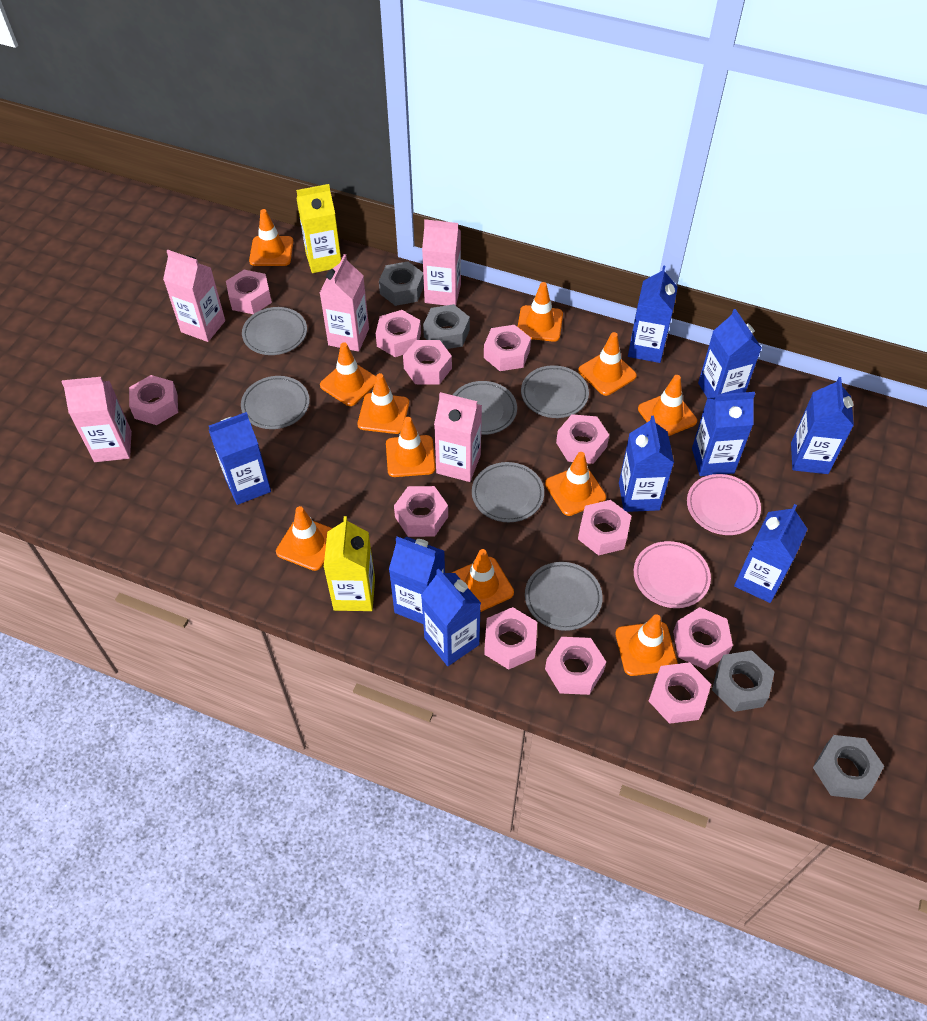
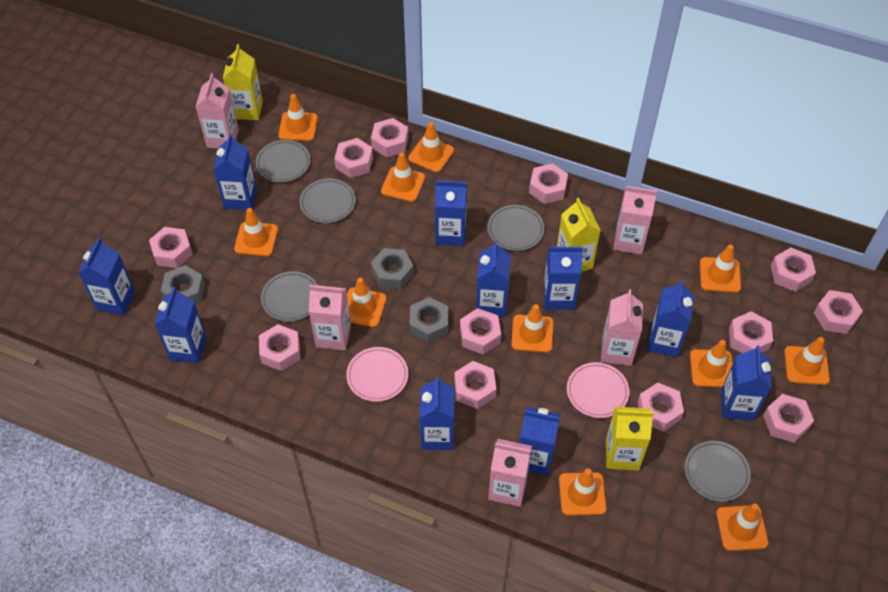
blue carton: [209,412,271,505] [389,537,445,624] [421,569,481,666] [619,416,674,512] [628,265,678,363] [692,392,755,476] [698,309,762,398] [734,504,808,603] [791,377,854,474] = 9 -> [78,238,135,315] [154,287,207,363] [213,134,257,210] [420,376,454,450] [435,180,467,246] [476,241,511,317] [519,407,561,475] [543,247,583,310] [647,280,694,357] [721,345,772,421] = 10
grey nut: [379,261,424,306] [423,304,470,349] [712,650,775,712] [813,735,884,799] = 4 -> [161,265,205,304] [371,248,414,289] [409,297,448,343] = 3
grey plate: [241,376,310,429] [242,307,307,355] [453,381,517,435] [472,462,544,522] [521,365,589,418] [525,562,603,631] = 6 -> [256,140,310,182] [261,271,318,322] [300,178,356,223] [487,205,544,251] [685,441,751,502] = 5
yellow carton: [296,184,341,273] [323,516,375,611] = 2 -> [223,44,263,120] [557,198,601,271] [606,407,654,470] = 3

